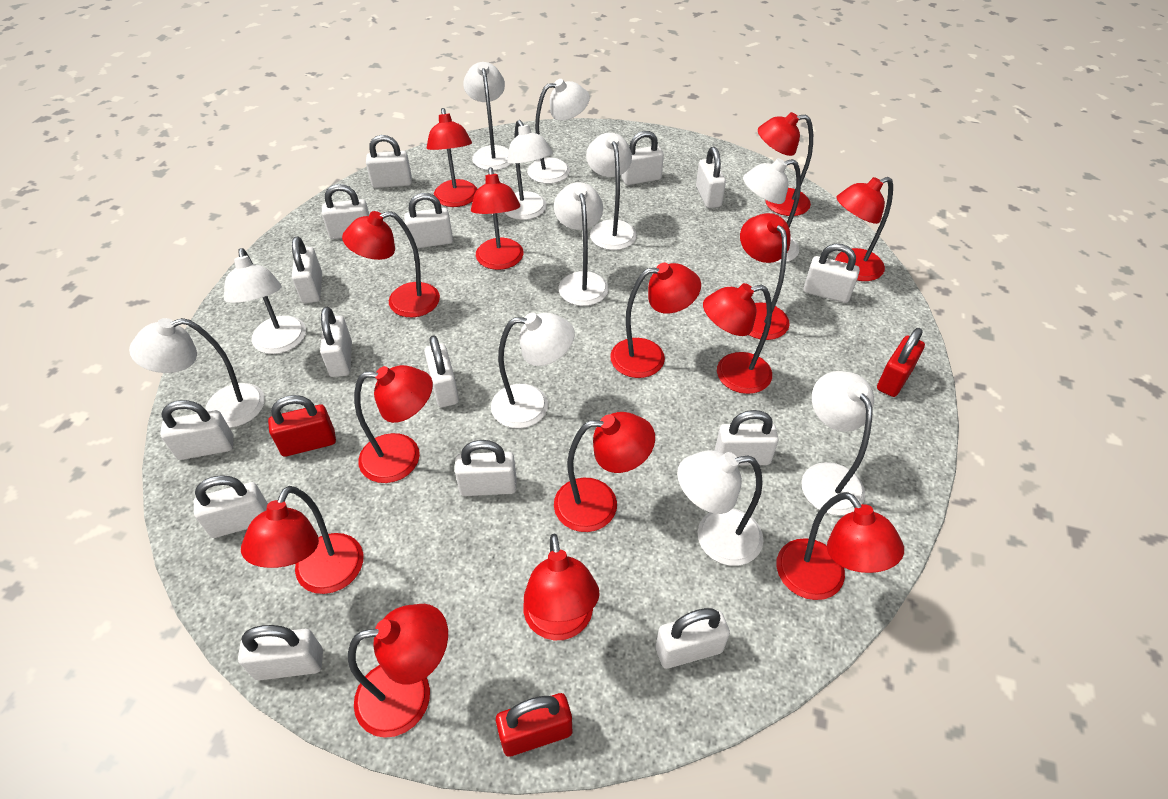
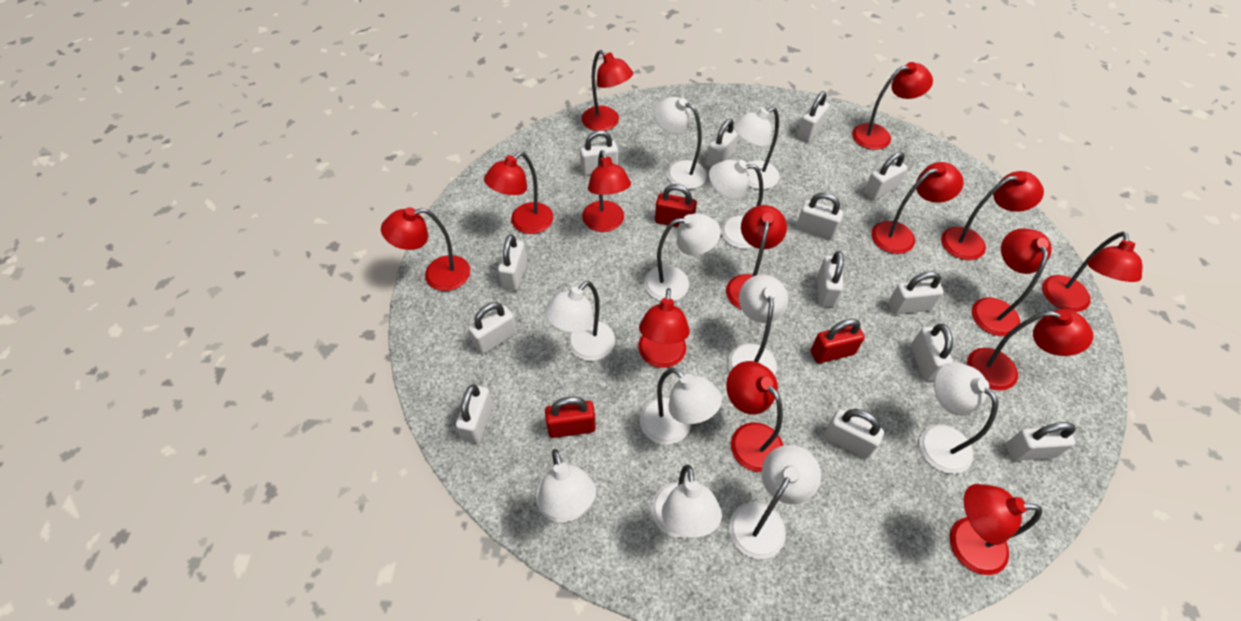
white padlock: [160,400,234,460] [194,475,268,538] [238,625,323,681] [292,237,322,303] [320,307,352,377] [322,184,369,239] [366,135,412,188] [404,193,453,248] [424,335,459,407] [455,440,517,496] [621,131,664,185] [656,608,730,669] [696,147,726,208] [715,410,779,466] [804,244,860,303] = 15 -> [456,384,493,444] [468,302,517,354] [498,234,527,290] [580,130,618,175] [706,119,739,167] [796,192,843,240] [797,91,830,142] [817,251,843,307] [824,409,884,458] [864,152,908,201] [888,271,943,314] [911,324,953,381] [1006,422,1076,461] = 13

